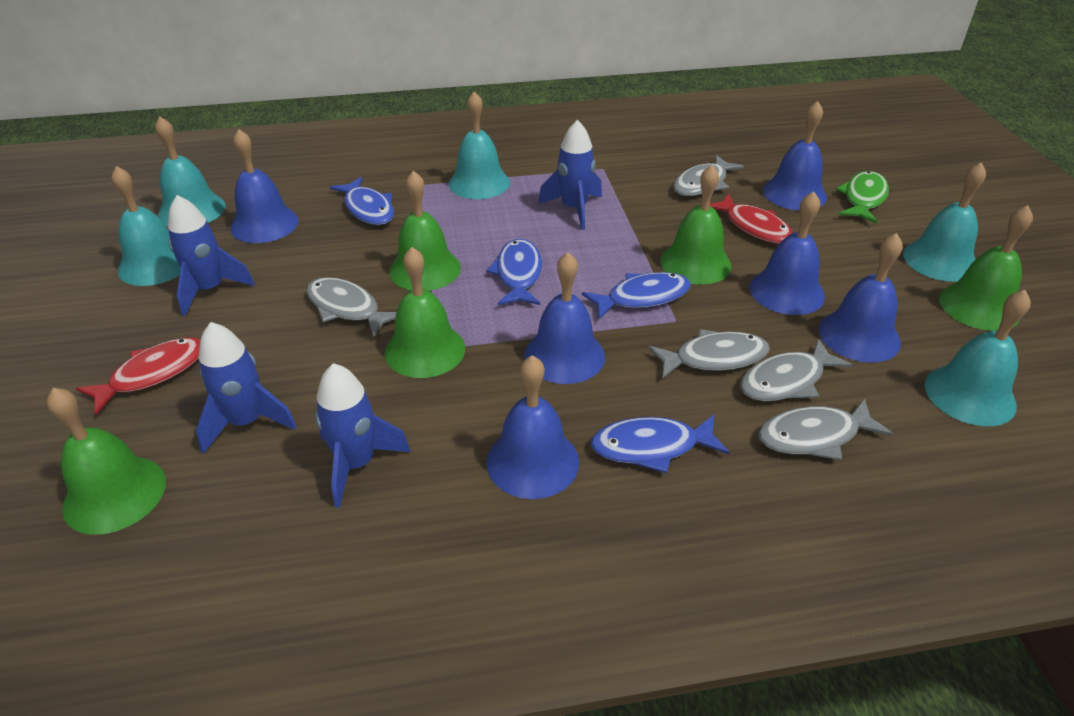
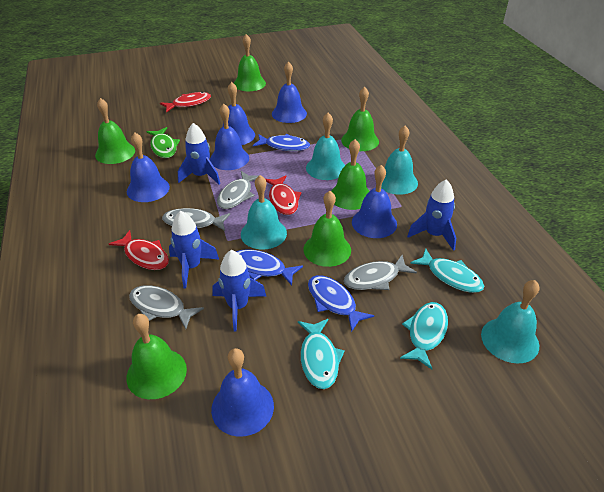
blue fish: [330,177,394,225] [486,239,542,305] [582,272,691,319] [591,415,730,473] = 4 -> [236,249,303,285] [253,134,310,151] [308,275,374,332] = 3
green bell: [47,388,166,535] [385,247,465,378] [389,170,461,291] [660,165,731,285] [939,205,1033,331] = 5 -> [95,98,135,164] [126,314,187,399] [234,34,266,91] [304,191,351,267] [331,139,369,210] [341,87,379,151] = 6
grey fish: [306,277,396,337] [648,329,770,379] [673,155,744,196] [740,338,852,401] [758,398,893,460] = 5 -> [129,285,204,329] [162,208,230,231] [217,171,258,209] [344,255,417,290] = 4
red fish: [76,337,200,415] [709,194,793,244] = 2 -> [109,230,169,270] [160,92,211,113] [266,176,301,215] = 3
turquoise bell: [111,166,181,286] [155,117,226,226] [448,92,510,199] [903,162,986,282] [925,290,1031,426] = 5 -> [241,175,287,250] [306,113,345,180] [381,126,418,195] [481,280,540,364] = 4
turquoise fish: none = 0 -> [298,319,345,389] [400,302,448,369] [410,248,484,293] = 3

